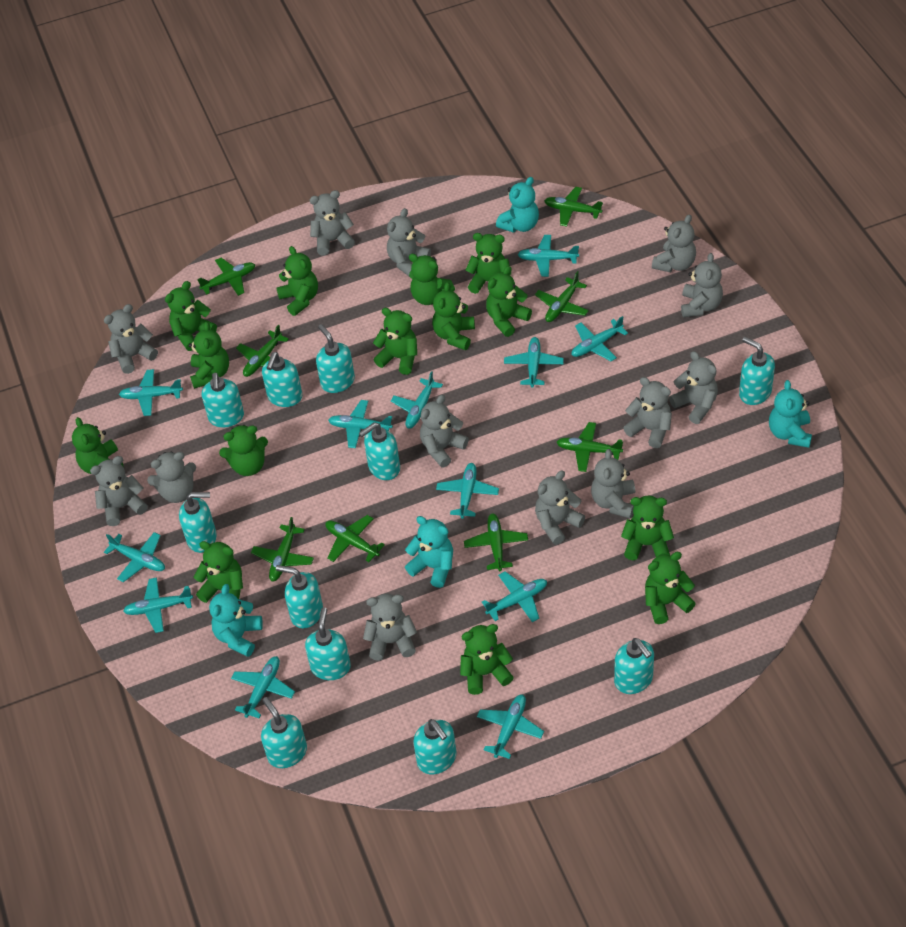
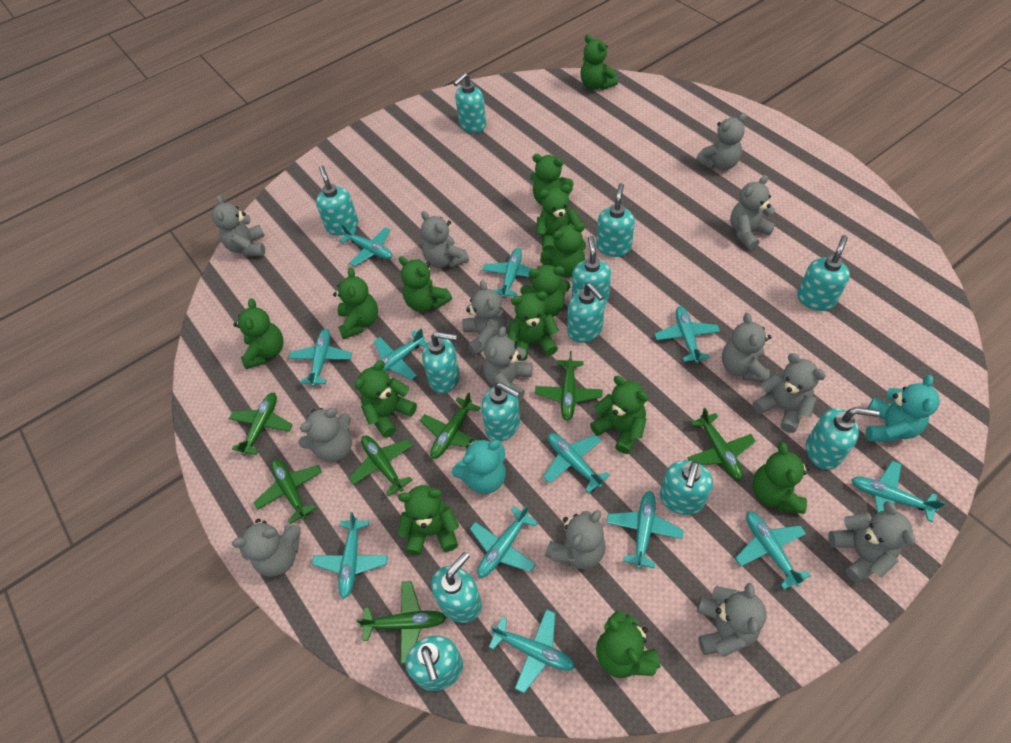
green plane: [197,258,255,296] [236,325,289,377] [251,517,314,581] [325,515,385,562] [464,513,528,571] [535,271,589,322] [544,187,603,227] [556,422,623,472] = 8 -> [229,393,293,456] [254,459,322,524] [349,436,413,497] [356,581,447,664] [420,392,481,459] [535,351,602,421] [687,408,756,480] = 7
turquoise soap dispenser: [179,492,217,553] [202,373,244,428] [261,697,307,768] [262,352,302,407] [276,565,323,628] [305,607,351,680] [316,324,355,393] [359,422,400,480] [413,719,456,774] [614,638,654,694] [739,337,775,405] = 11 -> [316,165,358,236] [406,635,463,691] [422,332,460,394] [431,552,482,623] [453,73,486,133] [481,382,520,442] [567,283,605,343] [572,235,611,304] [596,183,635,257] [660,461,713,515] [797,235,850,311] [806,407,879,470] = 12
turquoise teddy bear: [209,584,263,657] [405,516,453,588] [496,177,539,233] [769,380,812,448] = 4 -> [452,438,506,494] [866,375,940,442] = 2

